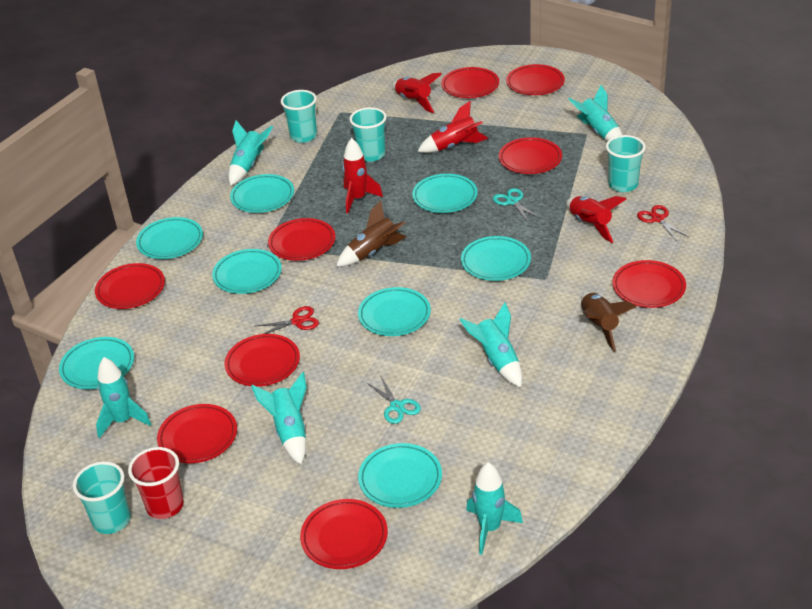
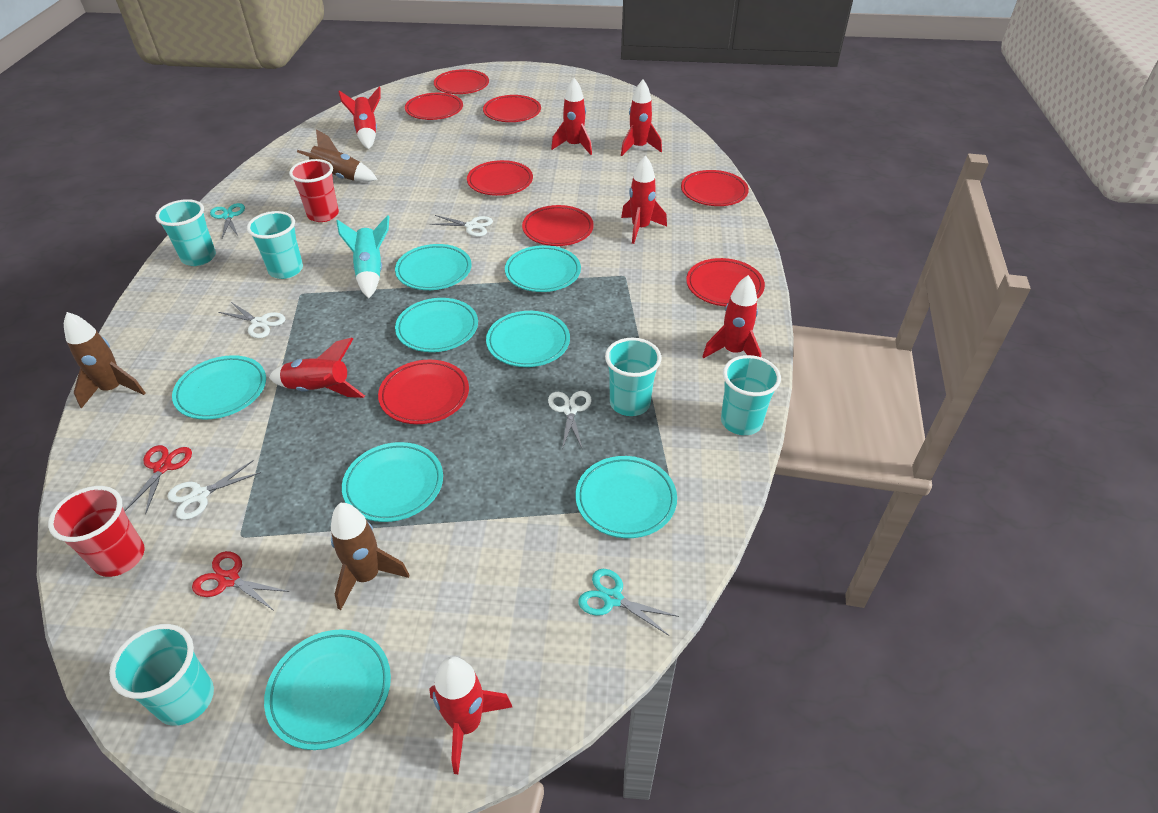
brown rocket: [336,200,406,266] [581,292,636,351] = 2 -> [64,312,145,409] [297,129,378,182] [331,503,410,610] = 3
red cup: [128,447,184,519] = 1 -> [48,486,145,577] [289,159,339,222] = 2
red plate: [95,263,165,309] [157,404,237,463] [225,334,300,387] [268,218,335,261] [300,499,388,569] [441,67,499,98] [499,137,562,174] [506,64,565,95] [612,260,686,308] = 9 -> [378,360,469,424] [405,93,463,120] [434,69,489,94] [467,160,533,196] [483,95,541,122] [522,205,594,246] [681,170,749,206] [686,258,765,306] = 8
red rocket: [342,138,383,213] [392,73,442,113] [417,101,488,153] [566,196,626,243] = 4 -> [269,337,365,398] [338,87,381,149] [429,656,512,774] [551,78,592,155] [621,80,662,156] [621,155,667,244] [702,275,762,359] = 7
turquoise cup: [73,461,131,534] [281,90,317,143] [349,107,387,162] [606,135,646,192] = 4 -> [109,624,214,726] [156,199,216,266] [247,211,303,279] [605,338,662,416] [721,355,781,435] = 5
turquoise rocket: [96,357,151,438] [228,120,273,186] [251,372,307,465] [460,302,522,388] [466,462,523,555] [568,85,622,141] = 6 -> [337,215,389,298] = 1
white scissors: none = 0 -> [167,460,261,520] [218,302,285,338] [430,215,493,237] [548,391,592,450] = 4

